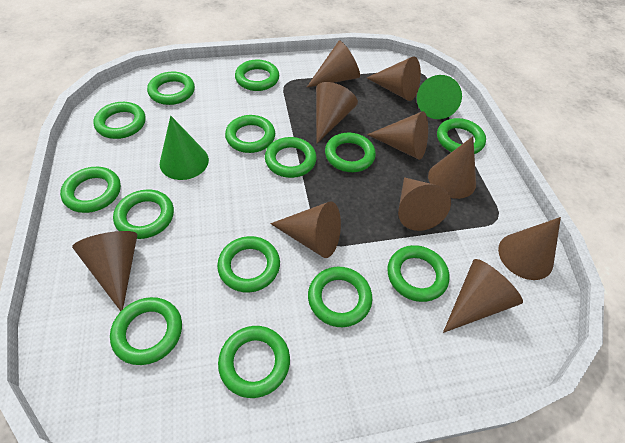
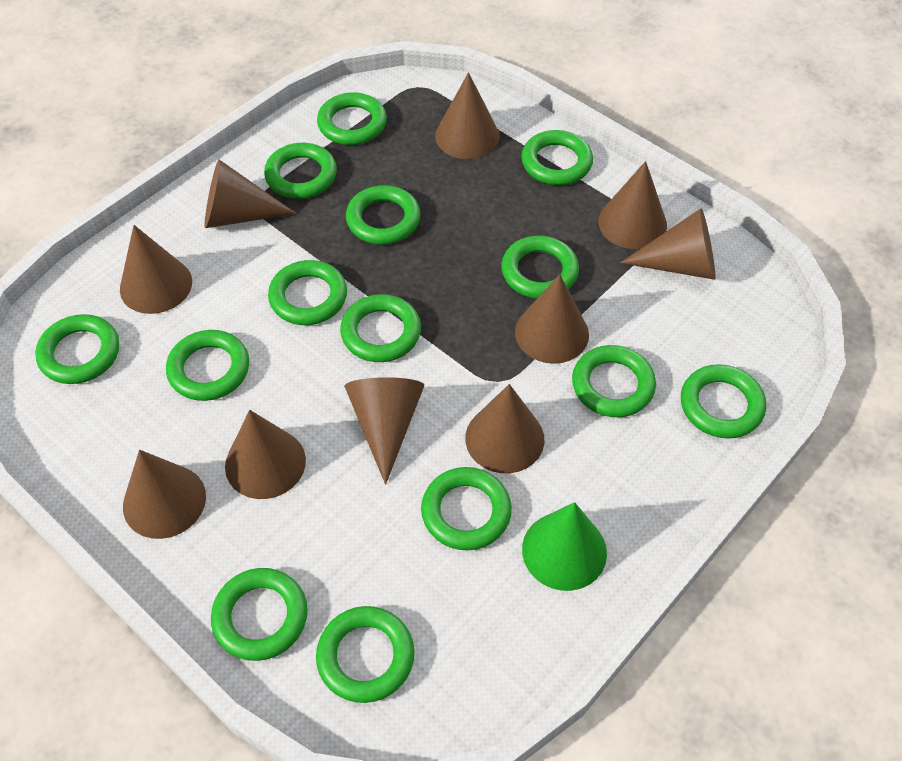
green cone: [160,116,209,180] [417,75,462,119] = 2 -> [522,502,607,591] = 1

